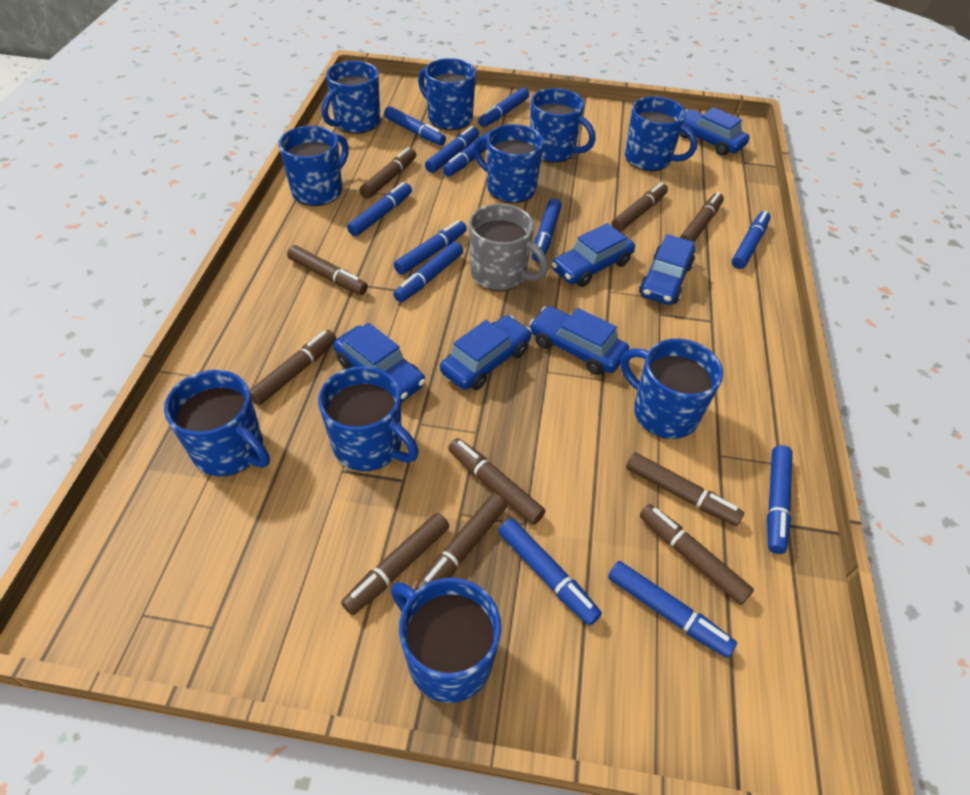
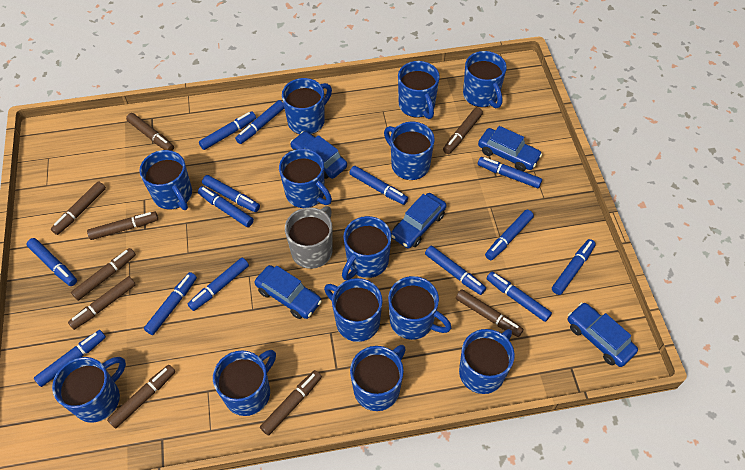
blue car: [333,323,426,402] [440,315,532,390] [529,306,629,375] [552,223,635,287] [639,234,695,305] [680,107,749,156] = 6 -> [254,265,322,319] [290,131,347,179] [391,193,447,248] [478,126,542,171] [568,302,638,367] = 5
blue marker: [347,182,412,236] [384,106,446,146] [393,242,463,302] [394,220,467,275] [425,126,479,173] [443,130,491,177] [478,88,529,127] [498,518,602,626] [532,199,562,262] [608,561,737,658] [732,211,771,269] [767,445,792,554] = 12 -> [26,238,77,286] [34,330,106,387] [144,272,197,335] [188,258,249,311] [198,186,254,227] [199,112,256,150] [202,175,260,212] [235,100,284,144] [349,166,408,205] [425,246,486,295] [478,157,542,188] [485,210,534,260] [487,272,552,322] [552,239,596,295] = 14
blue mug: [164,370,270,476] [279,126,349,206] [318,366,419,471] [322,61,380,134] [391,578,501,703] [418,58,476,130] [473,124,544,203] [530,88,596,163] [621,339,723,439] [625,96,697,171] = 10 -> [52,357,126,423] [139,150,192,210] [213,350,276,416] [279,149,332,208] [282,78,332,134] [324,278,383,342] [342,216,392,280] [350,345,406,411] [384,122,435,180] [388,276,451,340] [398,61,440,119] [459,329,515,394] [463,51,507,108] = 13
brown marker: [249,330,336,405] [287,245,368,295] [341,513,449,615] [359,147,416,199] [415,493,507,591] [448,438,545,525] [612,182,668,232] [626,452,744,526] [640,504,754,605] [680,192,724,242] = 10 -> [51,181,106,235] [68,276,136,330] [71,248,136,301] [87,212,158,240] [107,365,175,429] [126,113,174,151] [260,370,322,436] [443,107,483,154] [456,289,523,337] = 9

